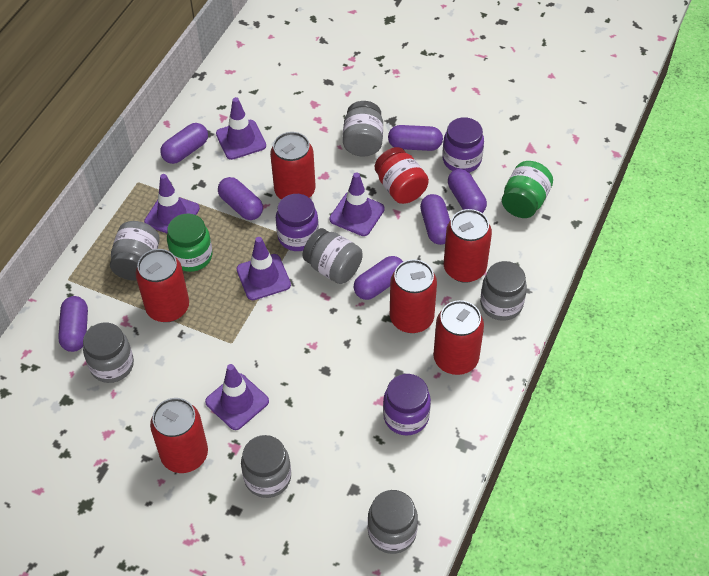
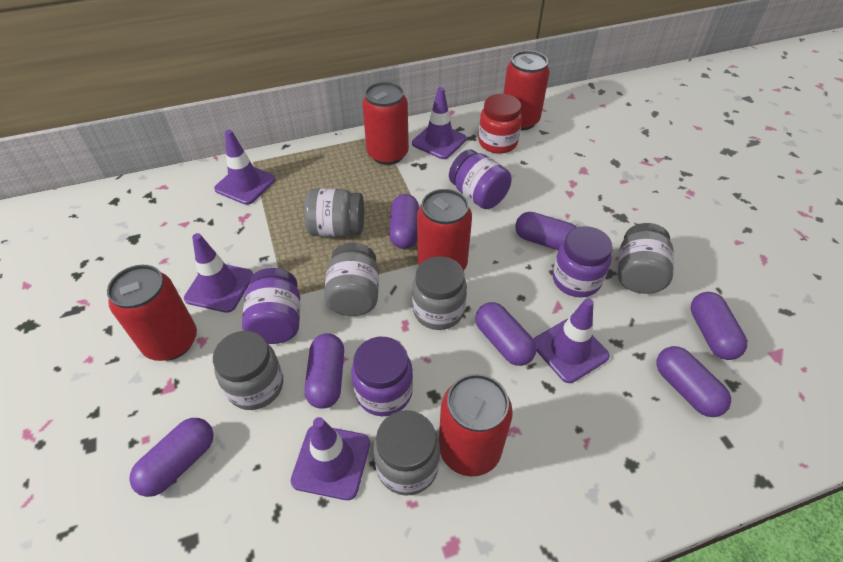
green jar: [167,214,212,272] [502,161,553,218] = 2 -> none = 0
grey jar: [83,323,134,383] [110,221,160,281] [241,435,291,498] [303,228,363,284] [343,101,383,157] [368,490,418,554] [480,261,527,321] = 7 -> [213,331,283,410] [304,188,364,237] [324,243,379,316] [373,410,440,496] [412,256,467,330] [618,223,674,294] = 6
purple jar: [276,194,319,251] [383,374,431,436] [442,117,484,173] = 3 -> [242,268,300,344] [352,337,413,416] [449,150,512,209] [552,226,613,297] = 4
red can: [136,249,189,322] [150,398,208,473] [270,132,316,200] [390,259,437,333] [433,300,484,375] [444,209,492,283] = 6 -> [107,265,197,361] [362,82,409,165] [417,189,472,271] [439,374,513,477] [504,50,549,131] = 5

